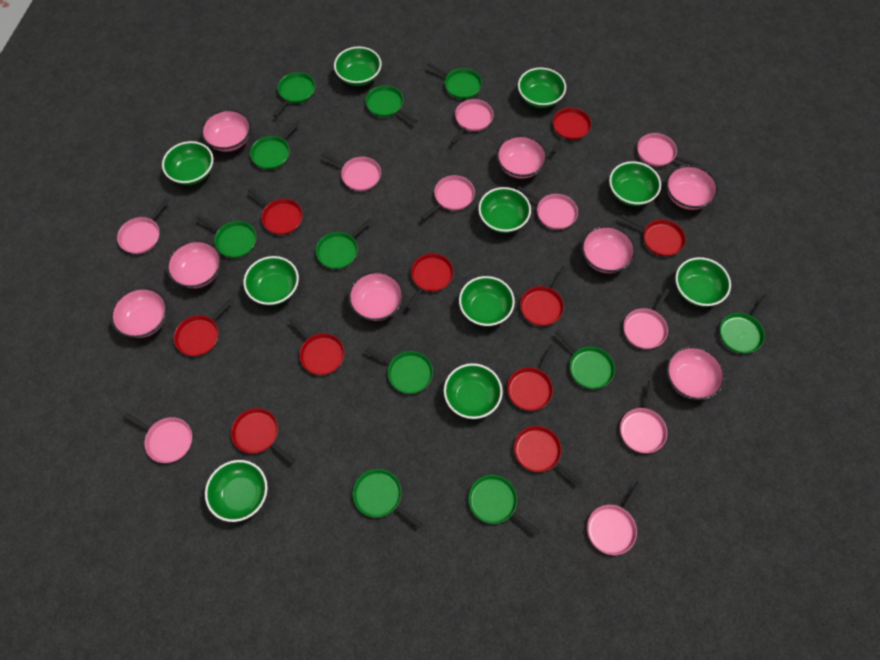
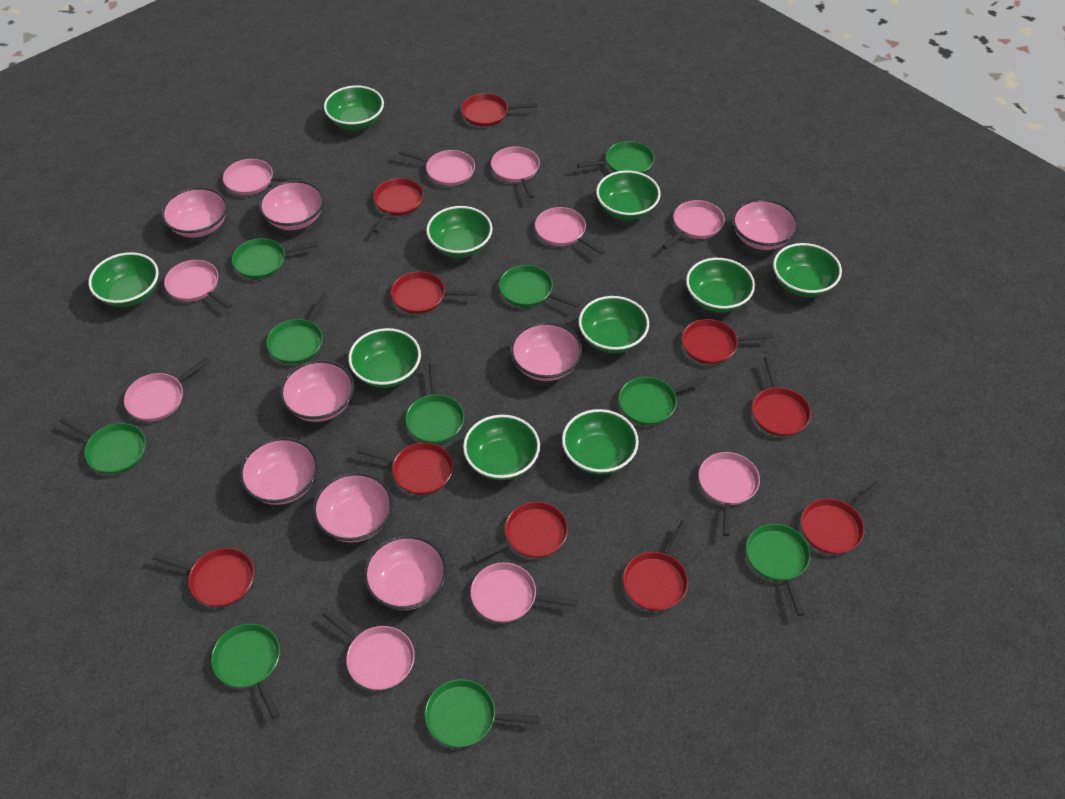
green pan: [196,215,257,258] [250,121,300,169] [273,72,316,117] [316,218,373,269] [353,469,422,528] [365,347,433,394] [366,85,418,123] [427,62,482,99] [469,475,540,535] [555,329,615,389] [720,294,768,353] = 11 -> [60,417,146,474] [211,624,280,719] [232,238,318,279] [266,293,328,364] [405,363,464,444] [425,679,540,747] [499,265,580,308] [577,141,655,174] [619,376,709,425] [746,523,811,616] = 10

